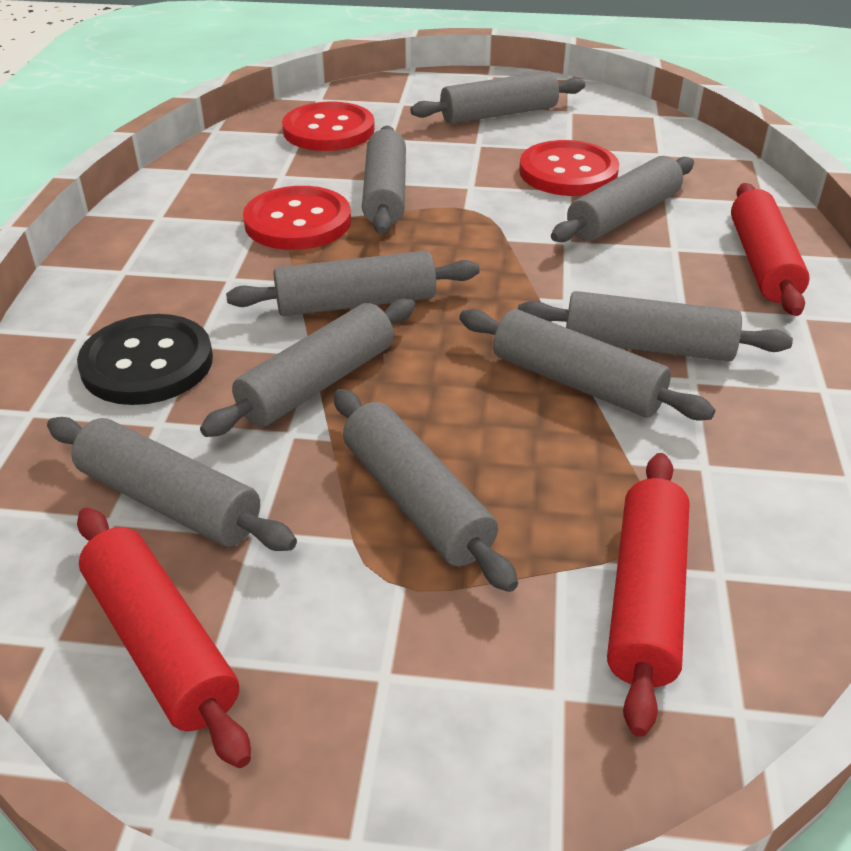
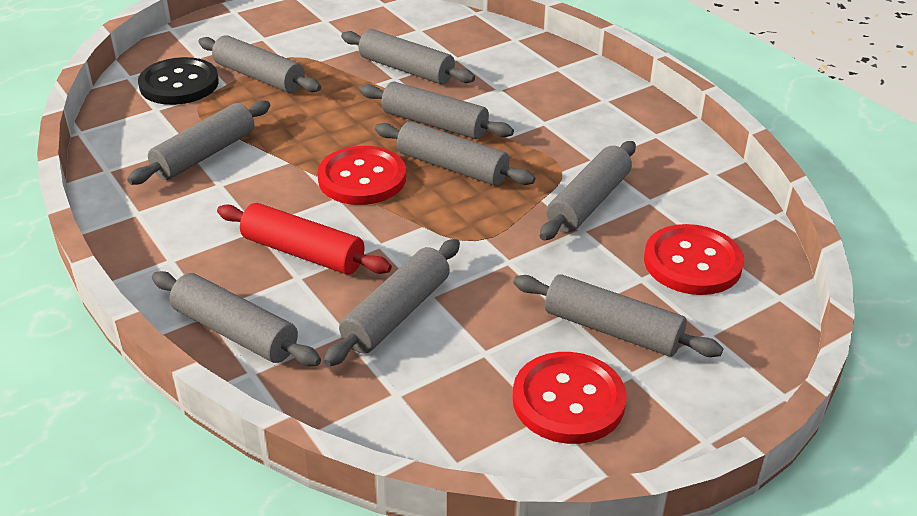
red rolling pin: [77,508,251,768] [607,453,690,737] [731,183,810,316] = 3 -> [217,203,392,275] = 1

